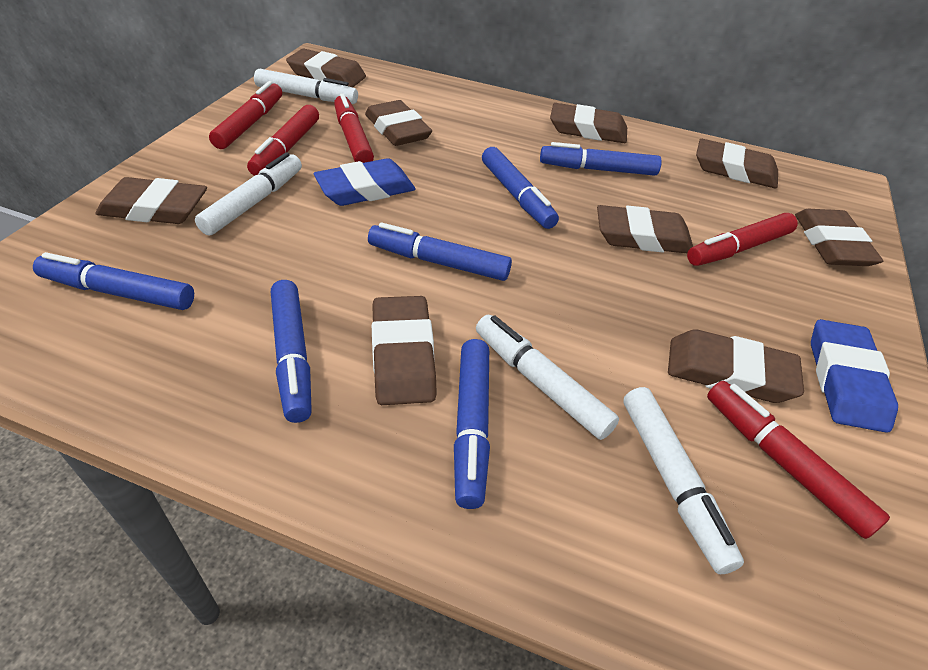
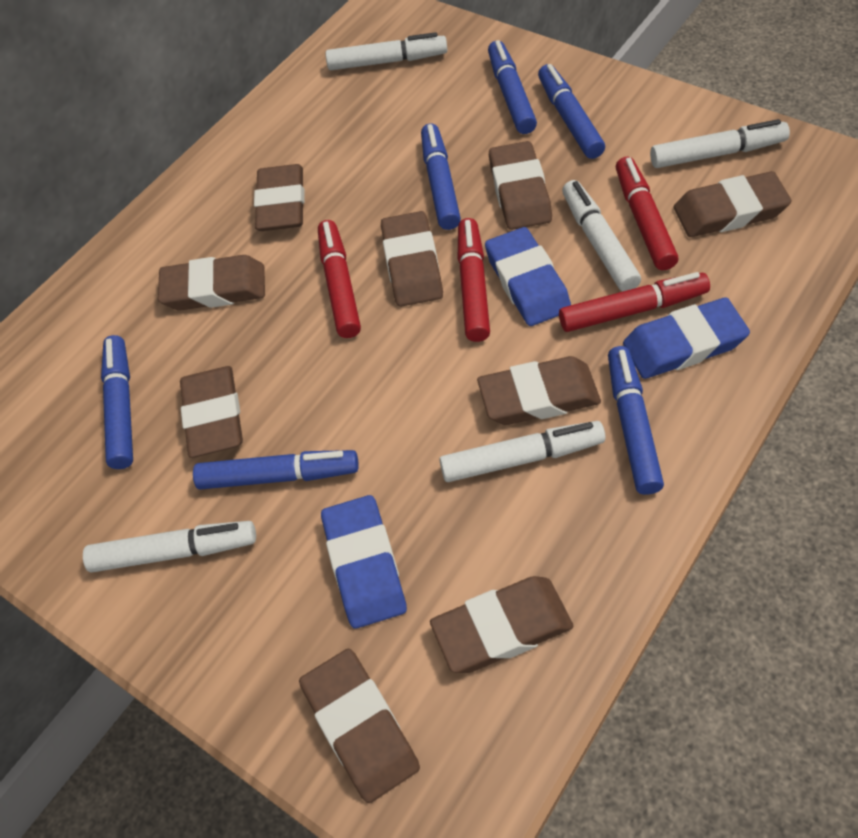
blue eraser: [314,158,416,206] [811,319,898,433] = 2 -> [321,495,407,629] [485,227,571,326] [623,297,750,379] = 3
red marker: [209,81,282,149] [247,105,319,176] [334,93,374,163] [687,213,798,266] [707,381,890,539] = 5 -> [318,220,361,338] [458,218,490,342] [559,272,710,332] [616,157,679,270] = 4
white marker: [195,152,302,236] [254,69,358,104] [476,315,619,440] [623,387,744,574] = 4 -> [83,521,256,573] [325,32,447,70] [439,421,605,482] [562,180,641,292] [650,119,790,168] = 5

